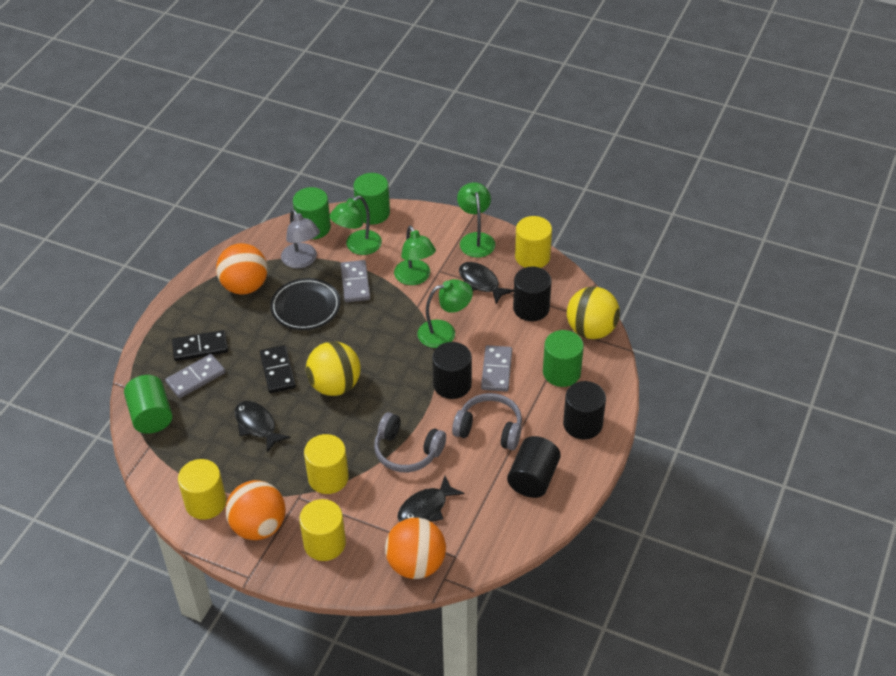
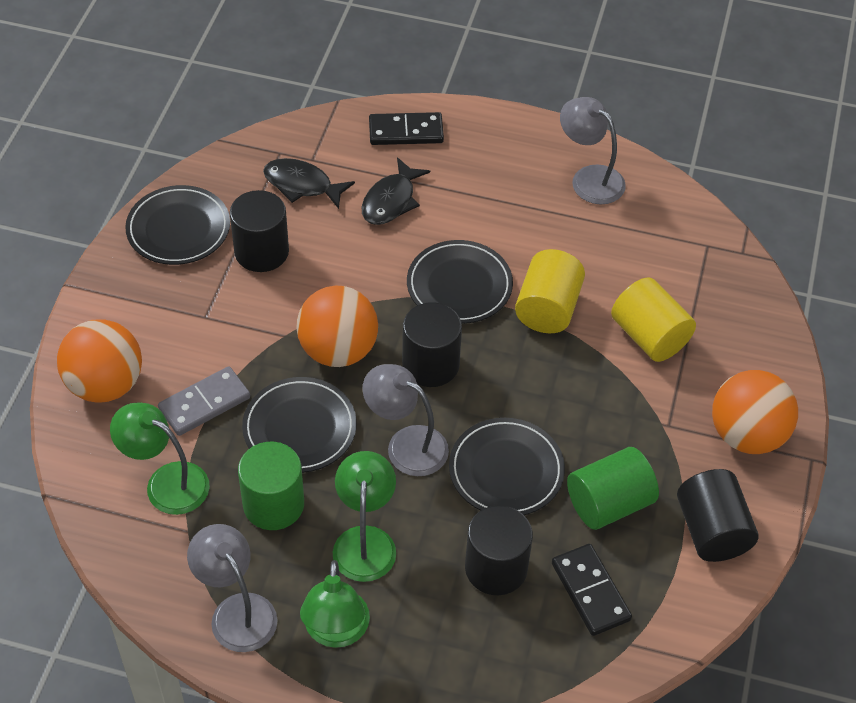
black fish: [235,401,291,453] [398,476,464,522] [459,262,514,304] = 3 -> [263,158,355,209] [362,157,430,225] = 2
black plate: [270,278,340,330] = 1 -> [125,185,230,265] [242,377,357,473] [407,240,513,324] [449,418,565,515] = 4
green cylinder: [124,375,172,434] [293,187,331,239] [353,173,390,224] [543,330,584,387] = 4 -> [238,442,304,530] [567,447,659,530] = 2
green lamp: [330,196,382,255] [394,226,436,285] [417,279,473,348] [457,182,495,258] = 4 -> [110,403,210,515] [300,560,370,648] [333,451,396,582] = 3
grey domino: [165,354,225,398] [340,260,370,302] [481,345,512,392] = 3 -> [158,366,250,436] = 1
grey headphones: [374,412,446,472] [452,393,522,450] = 2 -> none = 0
grey lamp: [281,209,320,269] = 1 -> [187,524,278,652] [362,364,449,476] [560,97,626,204] = 3
yellow ball: [306,341,361,396] [567,287,620,339] = 2 -> none = 0
yellow cylinder: [178,459,226,520] [299,499,346,561] [304,434,349,494] [515,216,552,268] = 4 -> [515,249,585,333] [611,277,696,362] = 2

